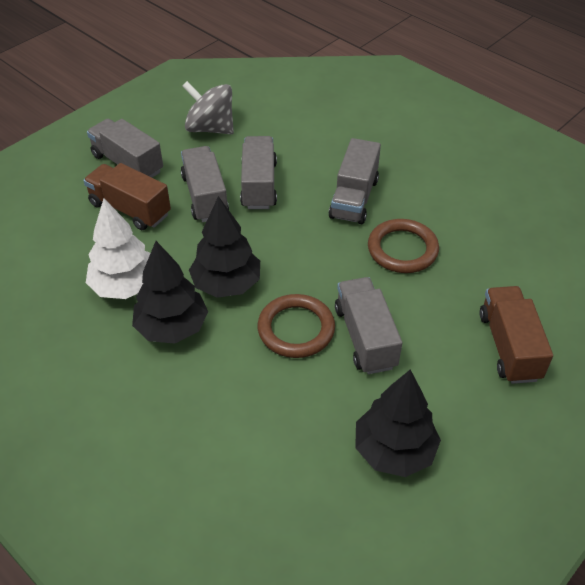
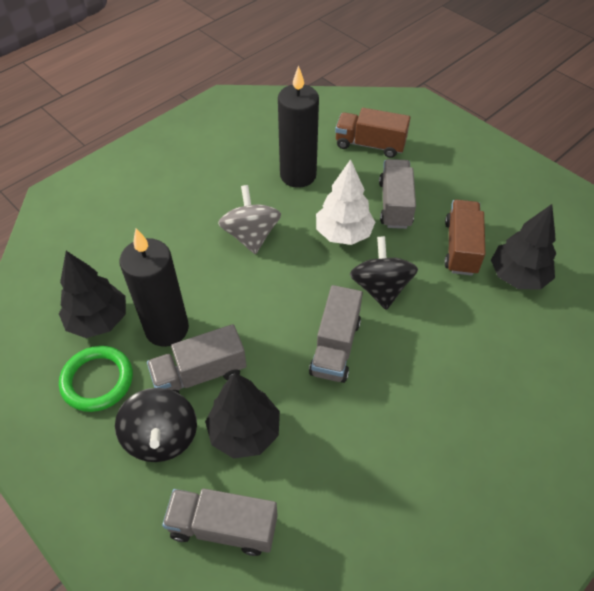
black candle: none = 0 -> [119,229,189,347] [278,65,319,188] = 2
black spinning top: none = 0 -> [115,388,197,462] [350,236,418,310] = 2
brown ring: [257,294,335,358] [368,219,439,273] = 2 -> none = 0
green ring: none = 0 -> [59,346,133,412] = 1
grey truck: [87,119,163,178] [181,146,229,222] [240,136,277,209] [329,138,381,224] [335,277,402,374] = 5 -> [147,324,246,393] [162,488,278,556] [309,285,363,383] [379,159,416,229] = 4

